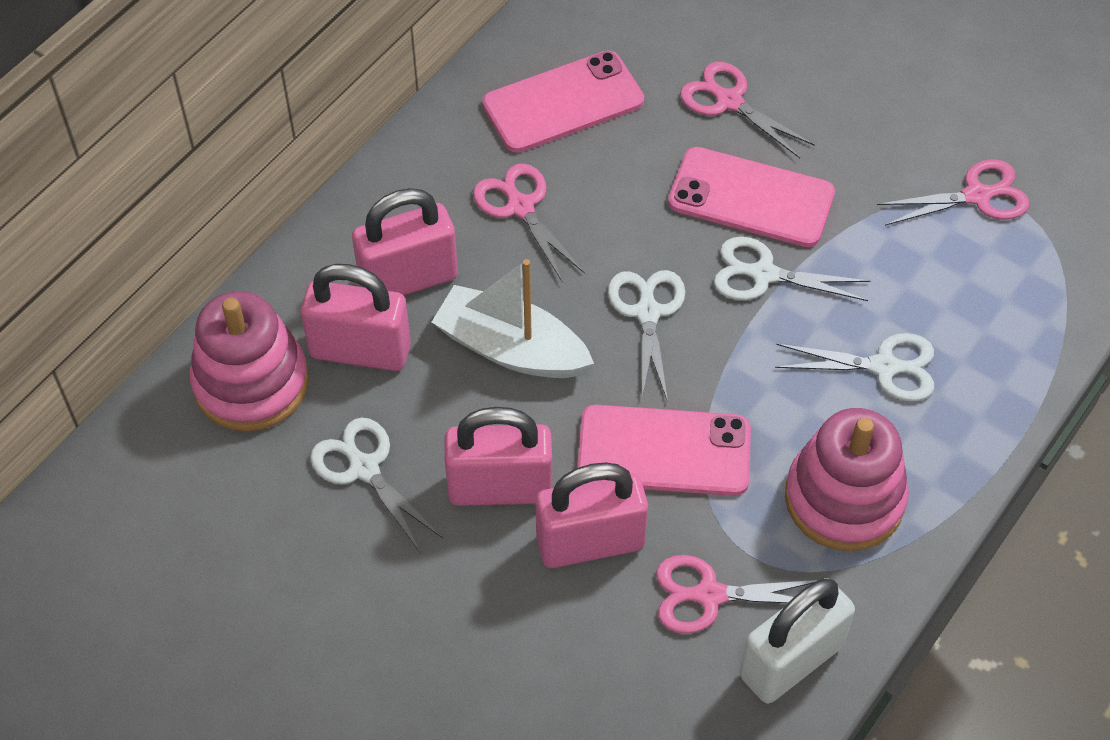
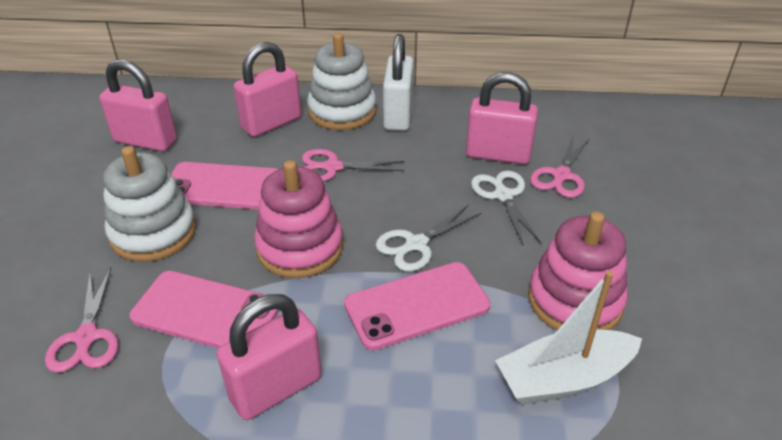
pink scissors: [473,164,585,283] [656,555,818,634] [680,62,815,158] [877,159,1029,226] = 4 -> [45,268,118,373] [302,149,405,182] [530,134,590,198] = 3
white scissors: [310,418,443,552] [608,270,685,402] [714,237,871,301] [775,333,934,401] = 4 -> [376,204,482,272] [471,171,542,245] = 2
white stacking toy: none = 0 -> [103,146,196,262] [307,33,376,130] = 2

